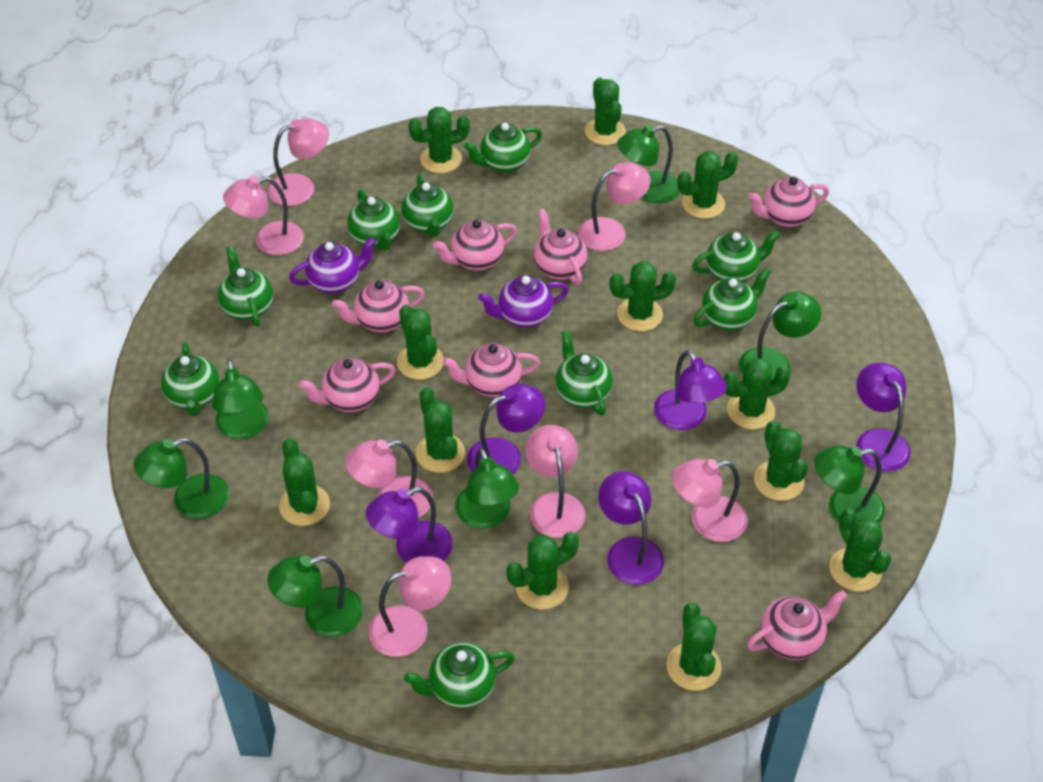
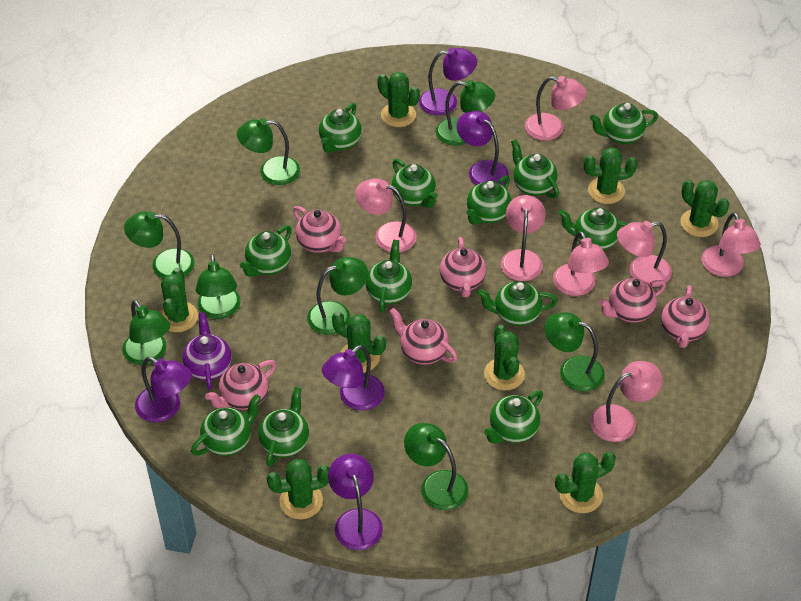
green cactus: [279,438,330,526] [397,305,444,380] [408,107,470,173] [416,387,465,473] [506,532,579,610] [585,77,626,145] [610,261,676,331] [666,603,722,691] [677,151,738,219] [723,358,791,429] [754,420,808,501] [829,508,891,591] = 12 -> [160,268,198,332] [267,459,330,519] [332,311,386,373] [377,72,420,127] [484,325,525,391] [555,452,616,513] [584,147,637,204] [680,180,729,237] = 8
green lamp: [134,438,229,519] [212,359,269,439] [267,556,363,637] [455,448,519,529] [617,125,680,203] [739,292,821,380] [814,445,885,523] = 7 -> [122,300,170,365] [124,212,195,279] [196,254,241,319] [237,118,300,185] [307,257,368,335] [404,423,468,510] [435,80,495,146] [545,312,605,391] = 8
green teapot: [161,342,220,416] [218,246,273,326] [347,189,400,251] [401,174,454,237] [404,643,515,708] [464,123,542,173] [555,330,613,416] [692,230,780,282] [694,267,771,330] = 9 -> [191,394,261,456] [240,225,292,277] [258,387,309,467] [319,103,362,153] [365,240,412,312] [391,159,438,208] [467,175,511,225] [477,281,558,326] [484,390,543,443] [511,139,559,198] [558,208,628,250] [590,103,658,144] = 12
pink teapot: [299,358,395,412] [332,280,425,332] [433,220,517,271] [442,343,540,397] [534,209,588,285] [747,590,847,660] [748,176,829,227] = 7 -> [205,360,276,410] [293,206,346,253] [389,308,457,365] [440,237,486,297] [599,278,666,323] [661,285,710,348] = 6
purple teapot: [289,237,377,293] [478,275,569,327] = 2 -> [182,312,232,390] = 1

